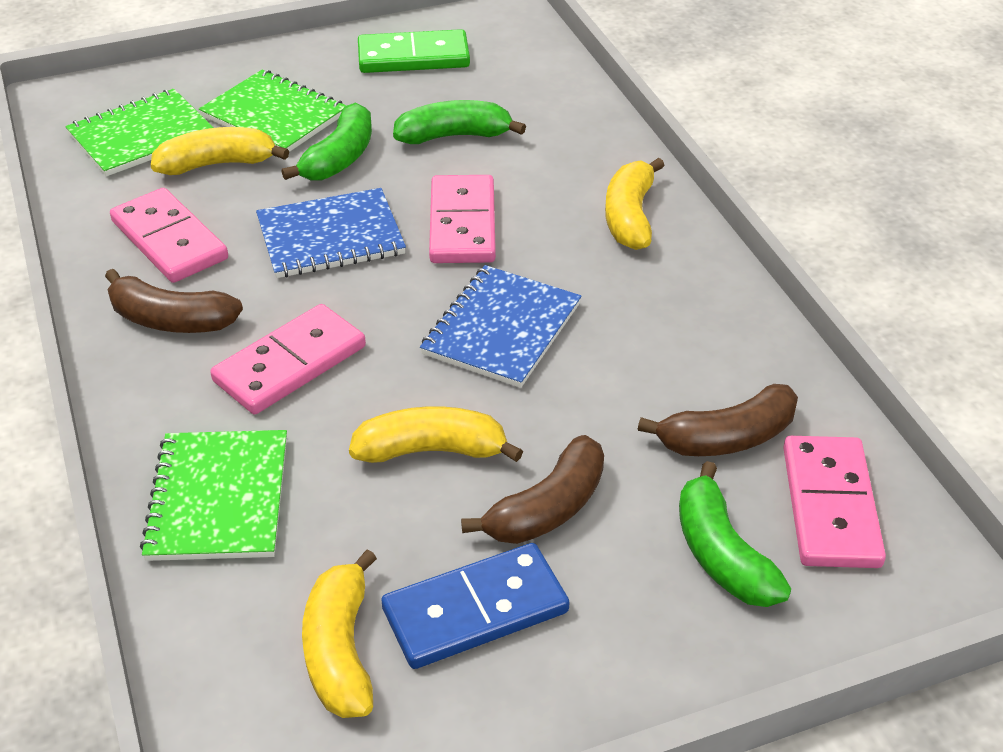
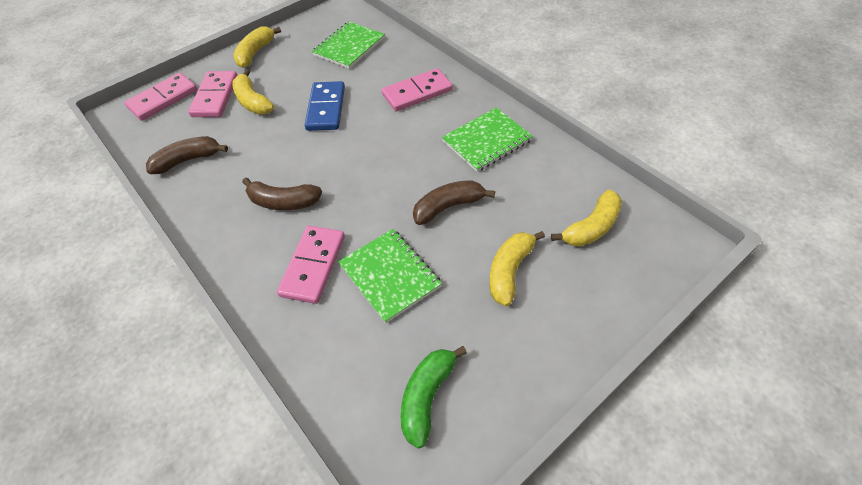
blue notebook: [256,188,406,278] [420,265,582,388] = 2 -> none = 0
green banana: [281,102,372,181] [393,100,526,144] [679,461,791,607] = 3 -> [401,346,467,448] = 1
green domino: [358,29,470,73] = 1 -> none = 0

